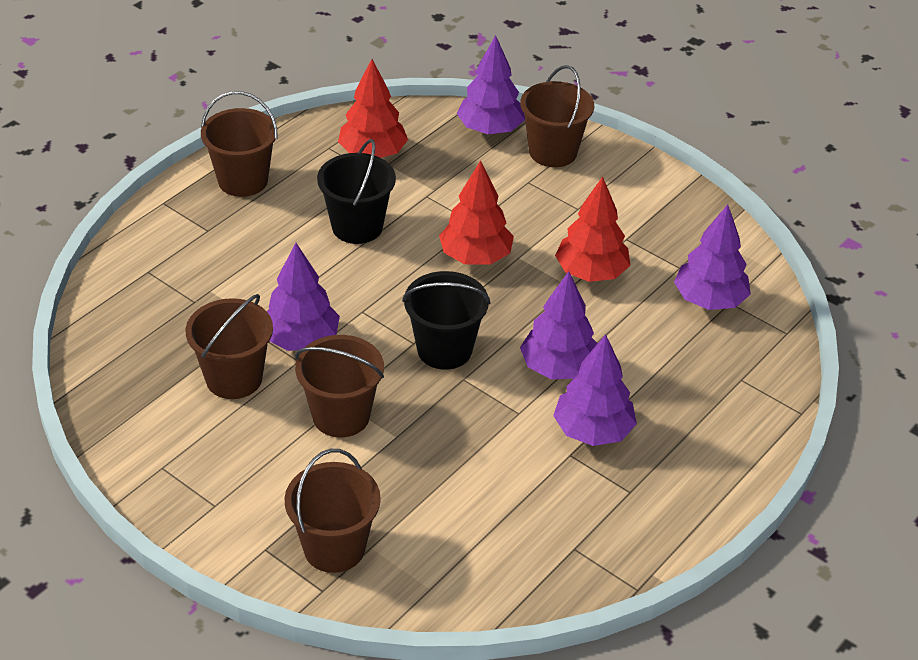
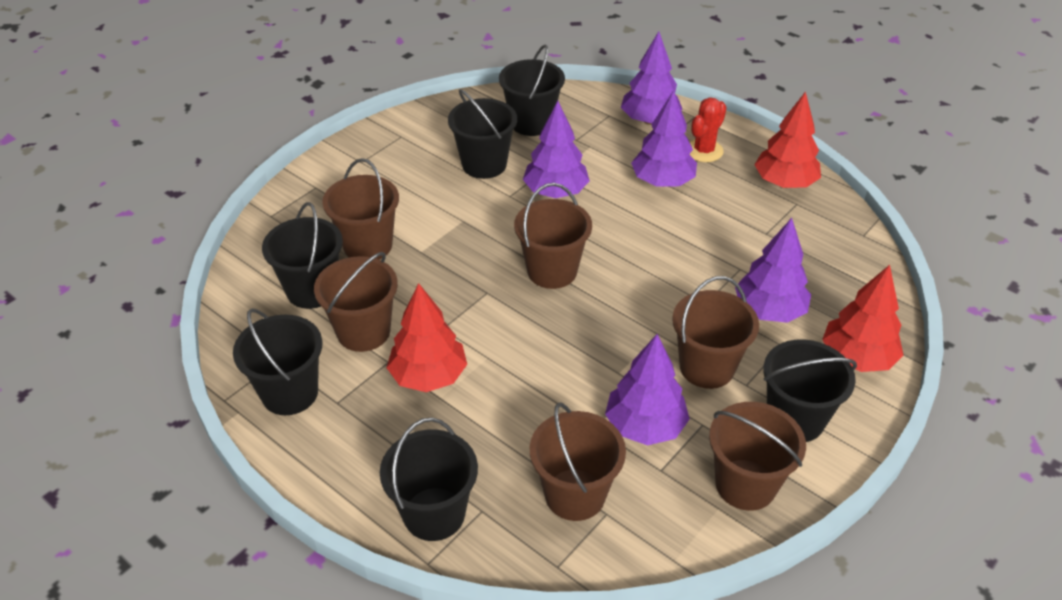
black bucket: [317,139,396,244] [402,271,490,370] = 2 -> [233,308,323,415] [262,202,343,309] [380,417,478,541] [448,89,517,179] [499,45,565,136] [763,339,857,442] = 6
brown bucket: [186,294,273,399] [201,91,278,197] [285,449,381,573] [295,335,384,438] [520,65,594,167] = 5 -> [314,252,398,352] [322,158,399,260] [514,183,592,289] [530,403,626,521] [672,276,759,389] [709,402,806,511] = 6
red cactus: none = 0 -> [689,97,727,162] = 1

